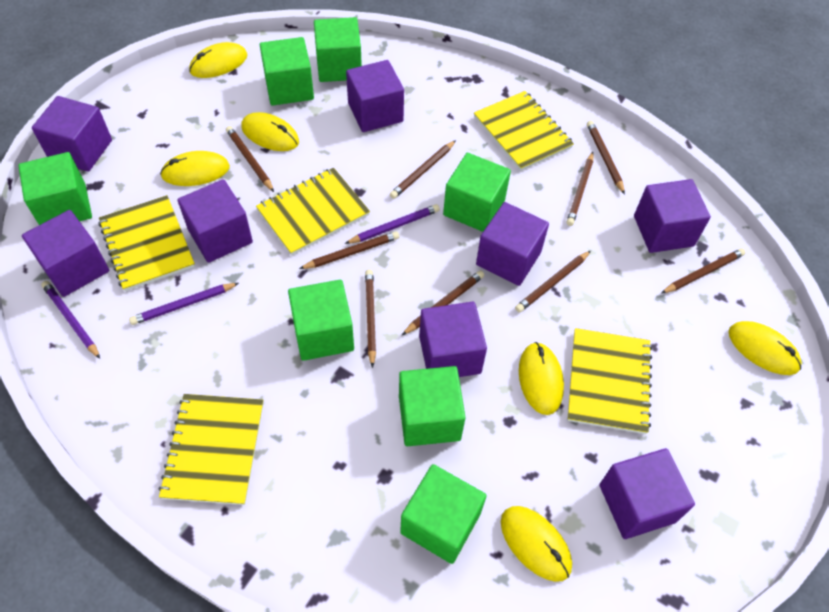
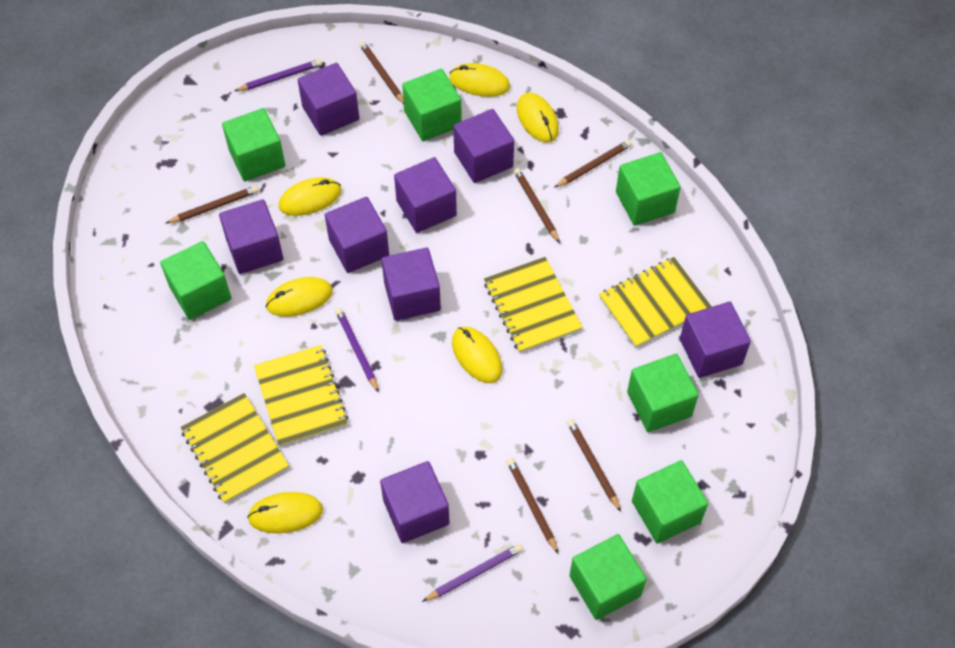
brown pencil: [226,126,274,192] [299,231,399,269] [365,269,376,368] [390,140,456,199] [402,270,485,335] [515,251,591,313] [566,152,593,226] [587,121,625,195] [661,248,746,294] = 9 -> [165,185,259,224] [359,41,404,104] [507,458,559,554] [514,168,560,243] [554,140,632,188] [567,419,621,512] = 6
yellow notebook: [99,195,195,291] [159,394,263,505] [256,168,370,255] [474,91,574,171] [567,328,652,434] = 5 -> [180,393,289,504] [254,345,348,447] [484,257,583,353] [599,257,712,348] = 4

